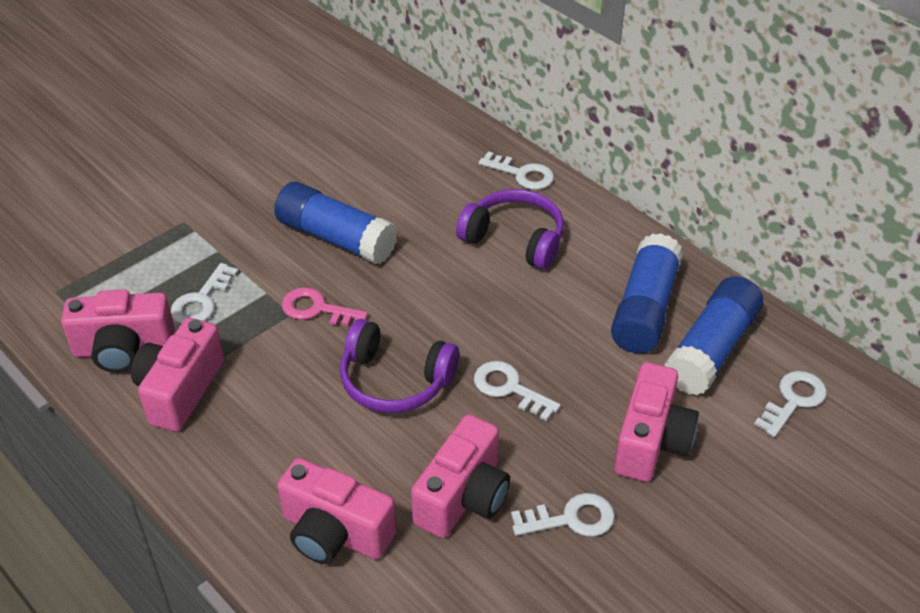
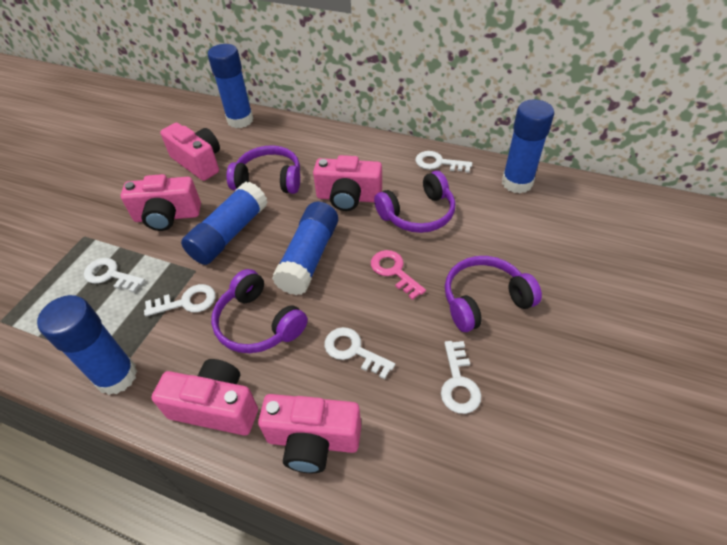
blue glue stick: [274,181,398,264] [611,233,683,353] [664,276,763,395] = 3 -> [37,295,137,395] [181,182,268,265] [208,44,254,128] [272,202,338,295] [502,100,555,193] = 5
purple headphones: [340,319,459,413] [456,189,564,270] = 2 -> [211,269,308,353] [226,145,300,194] [374,171,455,233] [445,256,542,332] = 4

